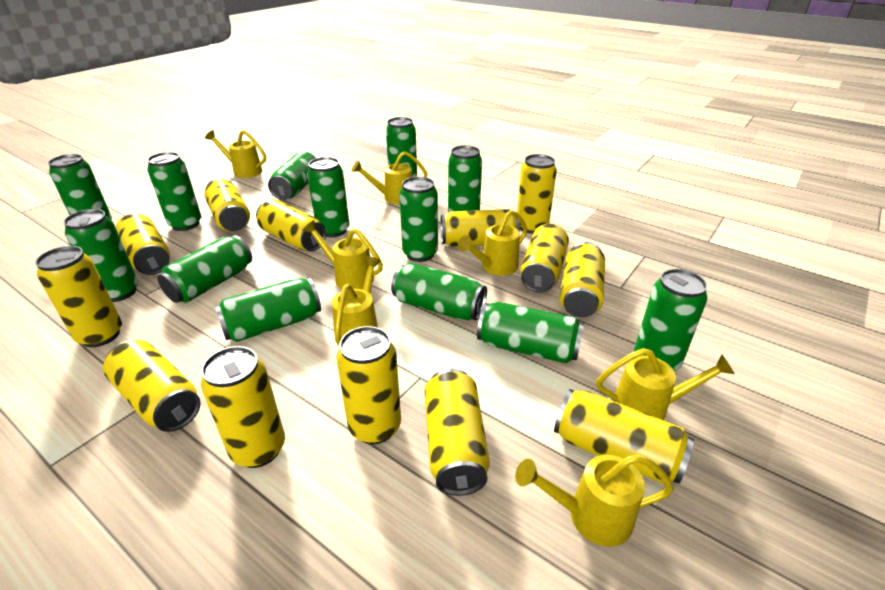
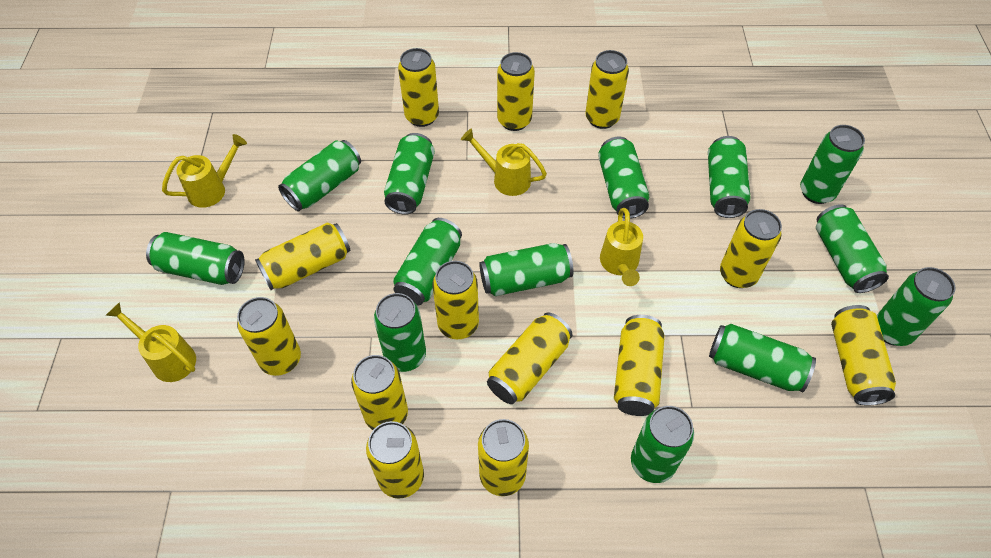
yellow watering can: [205,130,266,178] [302,220,383,289] [332,256,381,346] [352,151,428,204] [458,210,527,276] [515,454,674,547] [596,348,735,420] = 7 -> [106,302,196,382] [162,134,247,208] [461,128,547,196] [600,208,643,286] = 4

